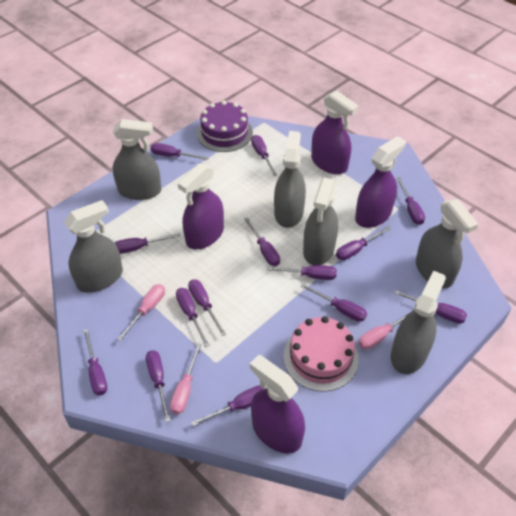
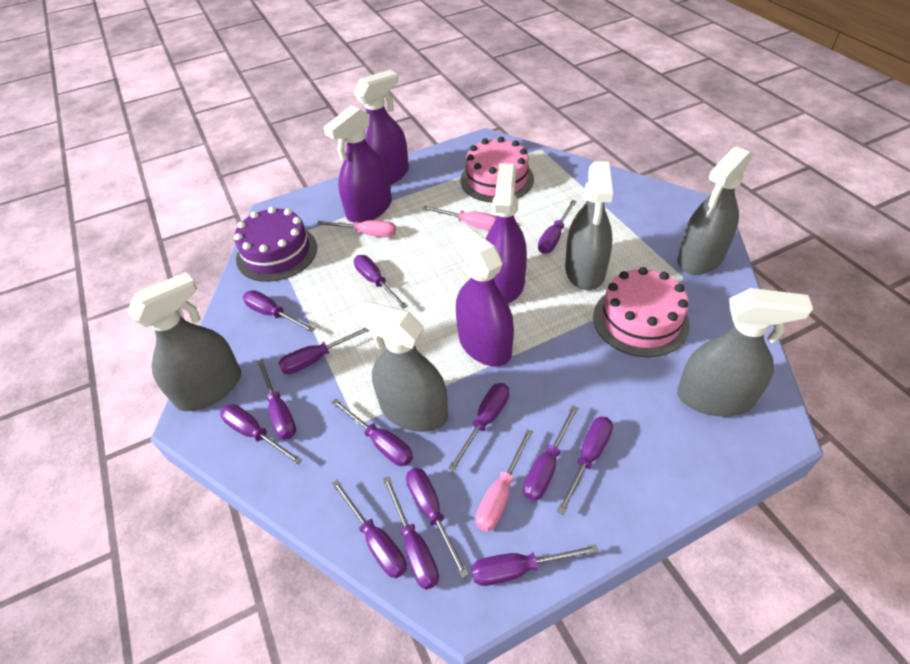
grey spray bottle: [64,200,123,293] [113,119,161,200] [274,131,306,228] [303,178,338,265] [391,270,446,374] [416,199,479,288] = 6 -> [128,272,241,411] [352,300,448,432] [565,161,613,290] [677,288,813,416] [678,147,752,275] = 5
pink cake: [283,316,359,392] = 1 -> [461,137,534,203] [593,267,690,357] = 2

